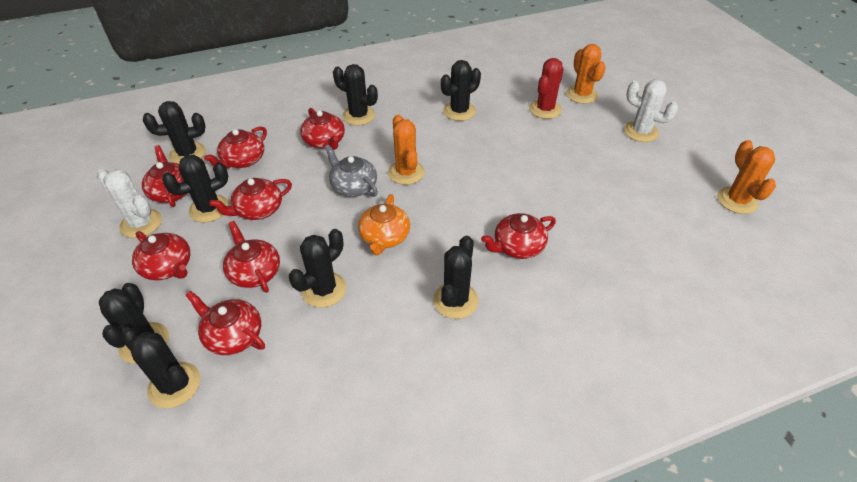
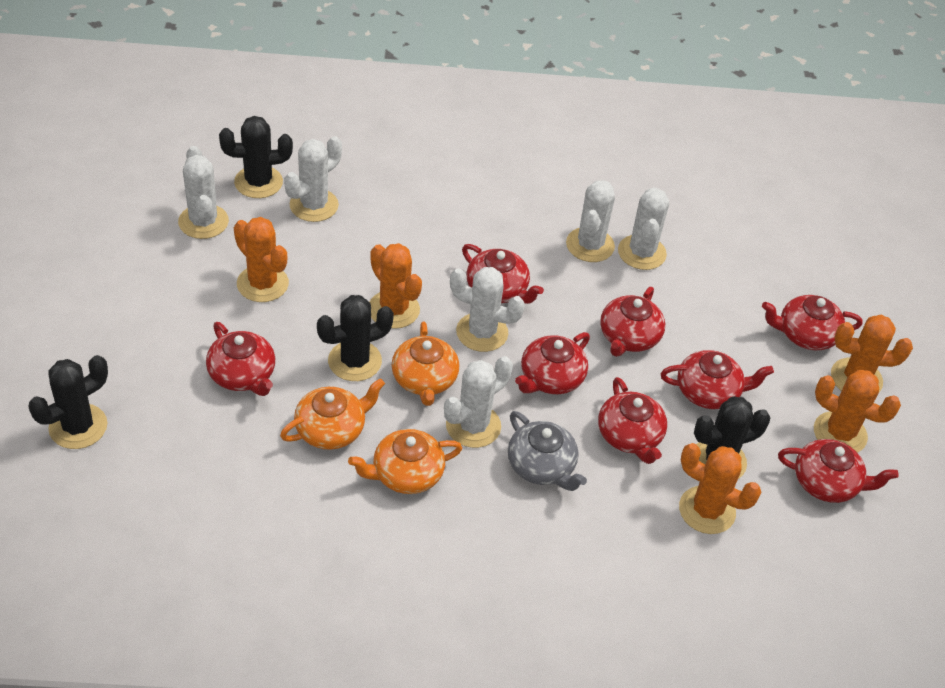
black cactus: [99,283,169,364] [120,327,200,408] [143,101,206,164] [162,155,229,222] [289,229,346,308] [333,64,378,125] [433,236,479,319] [441,60,481,121] = 8 -> [28,355,108,449] [219,116,293,198] [317,295,394,381] [694,396,770,479] = 4
orange cactus: [388,114,425,185] [566,44,606,104] [717,140,776,214] = 3 -> [234,217,289,302] [370,243,422,329] [679,443,761,534] [814,370,901,453] [831,315,913,392] = 5
orange teapot: [358,194,410,255] = 1 -> [280,378,385,450] [348,429,462,494] [392,322,459,406] = 3
red cactus: [529,58,563,119] = 1 -> none = 0
white cactus: [97,169,162,238] [624,79,678,142] = 2 -> [178,146,229,239] [284,136,342,222] [444,356,513,448] [450,267,525,352] [566,181,615,262] [618,187,669,270] = 6

